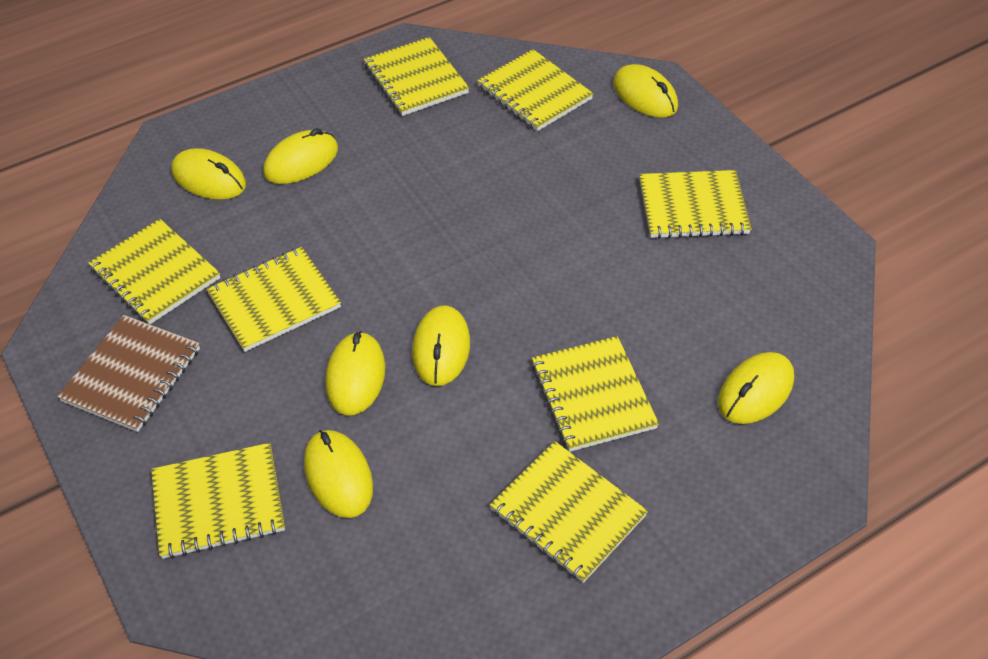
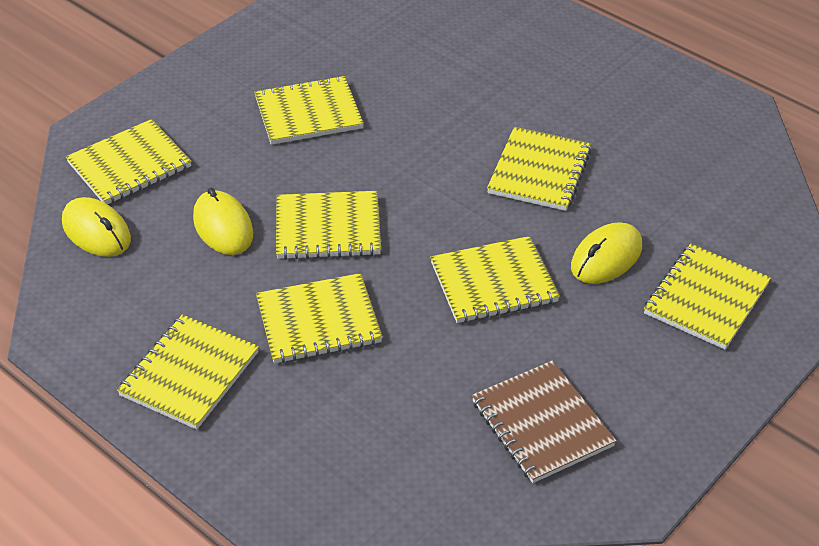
yellow mouse: [171,148,246,200] [263,128,338,184] [304,430,373,518] [325,331,386,415] [412,305,470,386] [613,64,678,118] [718,352,794,424] = 7 -> [62,197,131,257] [193,188,253,255] [571,222,642,284] = 3

